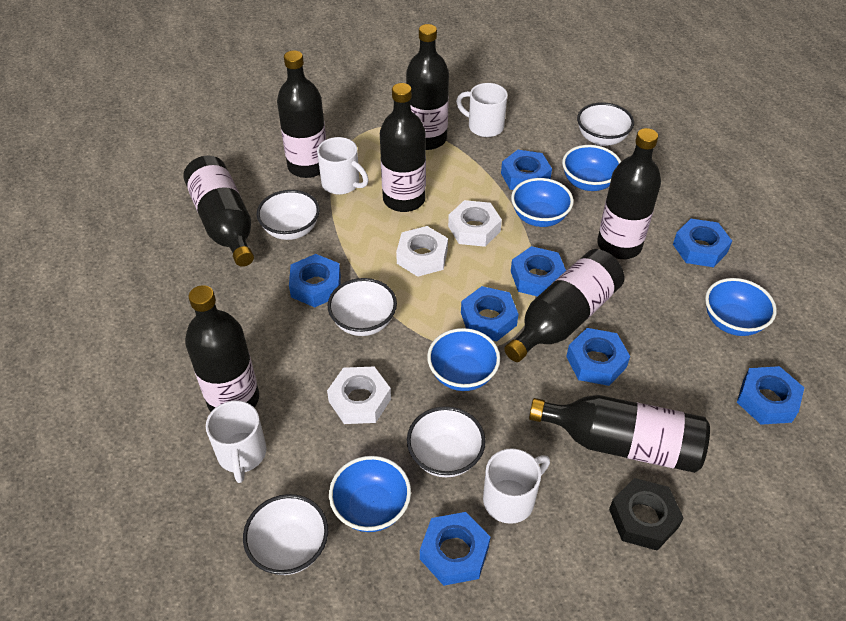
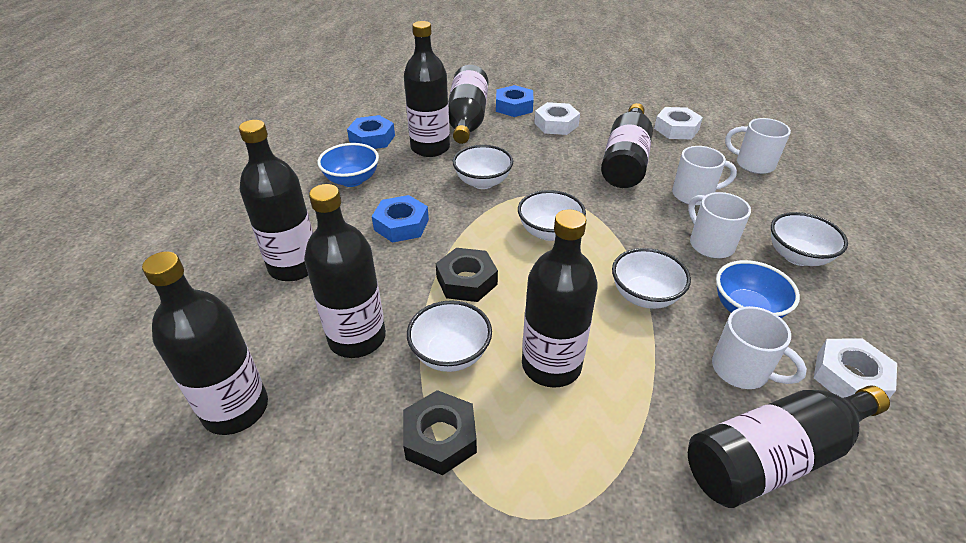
black nut: [609,478,684,551] = 1 -> [403,390,477,475] [436,248,498,302] = 2
blue bowl: [329,456,411,532] [427,328,500,391] [511,178,574,227] [562,145,621,191] [705,278,777,336] = 5 -> [317,143,379,187] [716,260,800,318] = 2
blue nut: [289,254,341,307] [420,512,490,586] [461,286,518,341] [501,150,552,190] [511,246,566,297] [566,328,630,386] [673,219,732,267] [737,366,804,425] = 8 -> [347,115,395,149] [372,195,429,243] [496,85,534,117] = 3

